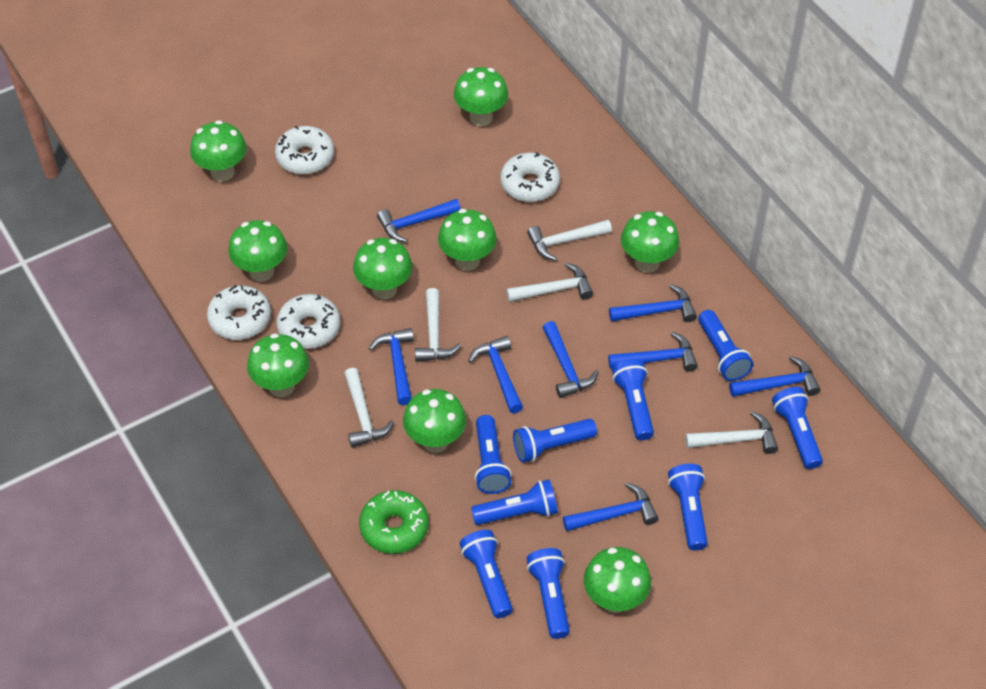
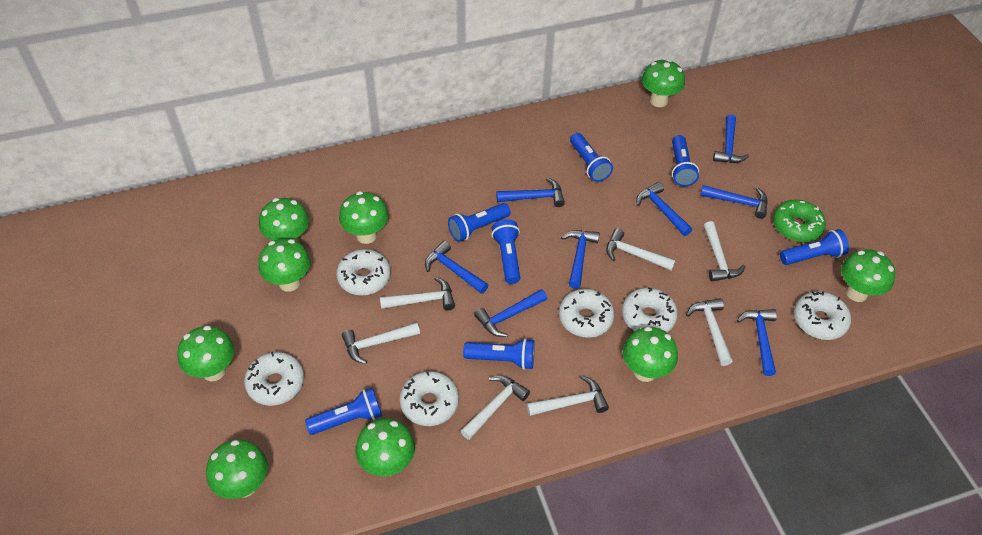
blue flashlight: [460,530,513,618] [471,479,558,525] [474,415,512,494] [513,419,597,463] [526,548,570,639] [612,359,654,440] [668,464,708,551] [698,310,753,381] [772,387,823,469] = 9 -> [305,388,382,435] [448,203,510,242] [463,338,535,370] [491,220,520,284] [570,133,613,182] [672,135,699,187] [780,229,849,265] = 7
white donut: [207,285,271,340] [275,126,334,175] [276,294,341,349] [500,152,560,202] = 4 -> [244,352,304,406] [336,249,391,295] [399,371,459,426] [559,289,615,338] [622,287,678,332] [794,291,851,340] = 6
white hammer: [344,368,394,448] [415,288,461,362] [506,263,593,302] [527,220,612,261] [685,411,778,454] = 5 -> [342,322,420,364] [380,277,455,310] [461,375,530,440] [527,376,609,416] [606,228,676,271] [686,298,733,366] [703,221,746,281] = 7

